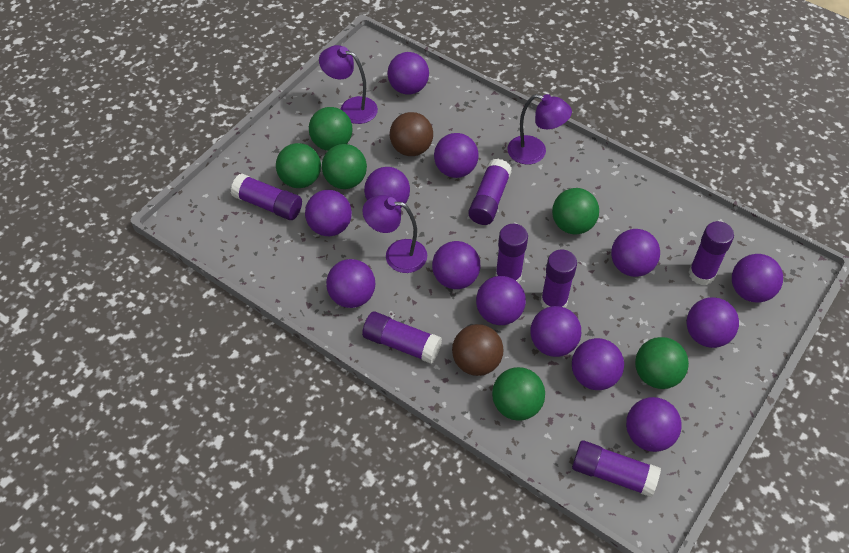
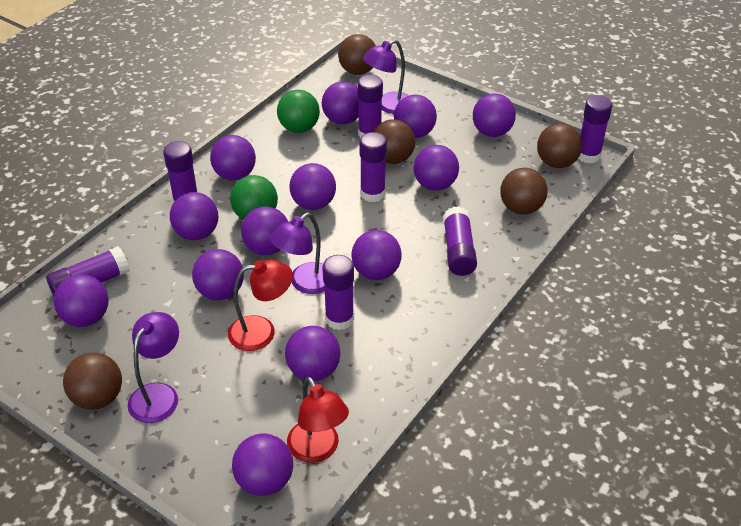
brown ball: [390,112,433,156] [452,324,503,376] = 2 -> [63,352,122,410] [338,34,376,75] [374,119,415,164] [500,168,548,215] [537,123,582,168] = 5
green ball: [276,143,321,188] [309,107,352,151] [322,144,367,189] [492,367,545,421] [552,188,599,234] [635,337,689,389] = 6 -> [230,175,278,220] [277,90,320,133] = 2
red lamp: none = 0 -> [228,260,293,351] [287,377,349,463] = 2

